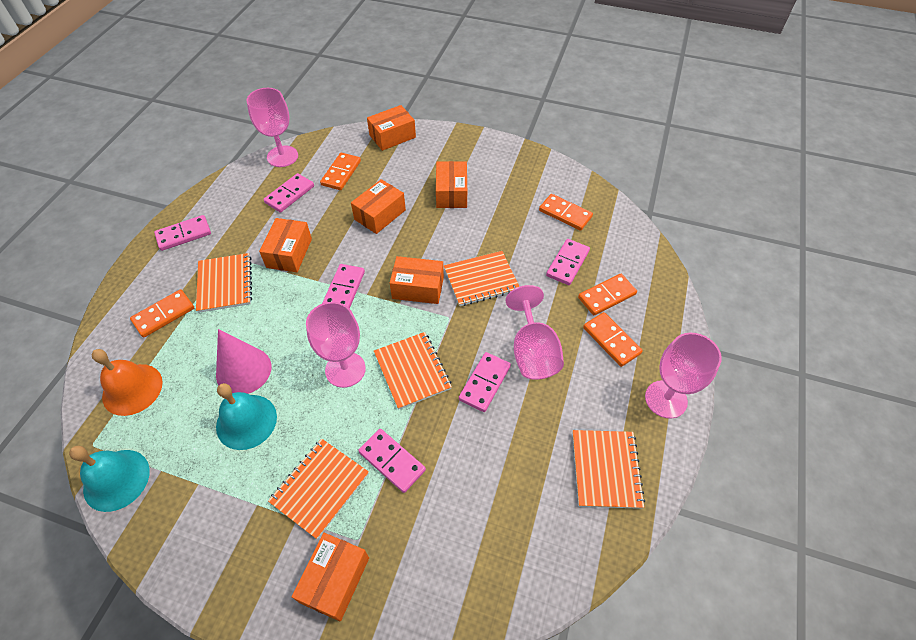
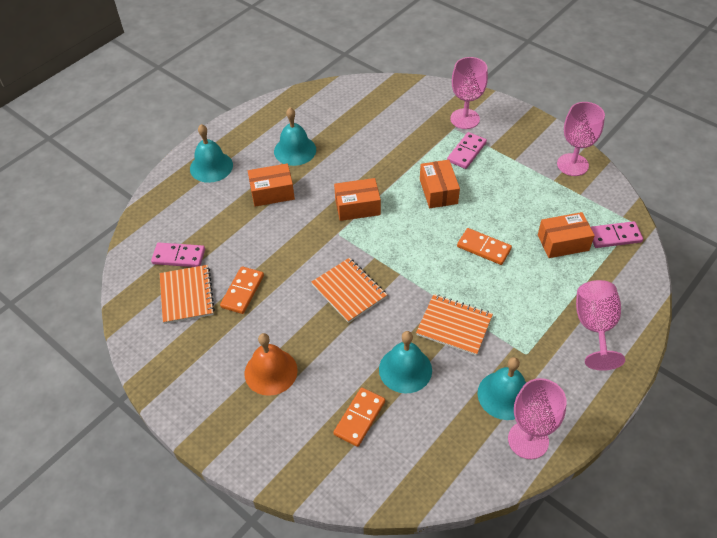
orange box: [259,218,312,272] [291,533,369,621] [351,179,406,234] [367,105,416,151] [390,256,444,304] [436,161,467,208] = 6 -> [248,163,295,207] [334,178,381,221] [420,160,460,208] [538,212,595,258] = 4
orange domino: [130,289,194,338] [320,153,361,190] [539,194,593,231] [578,274,637,315] [583,312,643,367] = 5 -> [220,266,264,314] [333,387,385,447] [457,228,512,265] = 3
orange notebook: [196,253,252,313] [268,439,369,539] [374,332,452,410] [444,251,520,306] [572,430,645,509] = 5 -> [160,265,215,324] [311,258,387,323] [416,294,493,356] = 3
pink cone: [216,329,271,394] = 1 -> none = 0
pink domino: [154,215,211,251] [264,173,314,213] [322,264,365,309] [358,429,426,493] [459,352,511,412] [546,239,590,285] = 6 -> [151,243,205,267] [447,132,487,169] [591,221,643,248] = 3
turquoise bell: [69,446,150,512] [216,383,277,450] = 2 -> [190,124,233,183] [274,108,316,166] [379,331,432,393] [478,357,526,420] = 4

